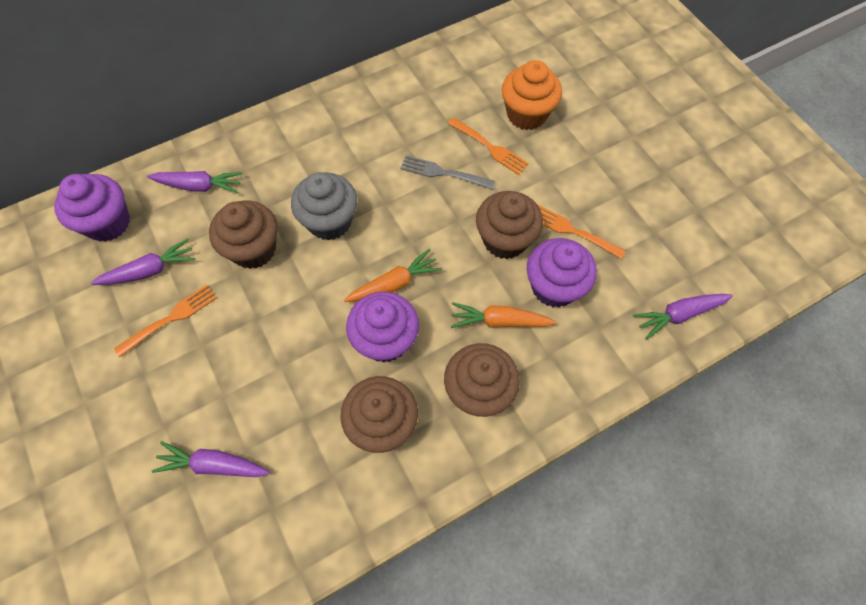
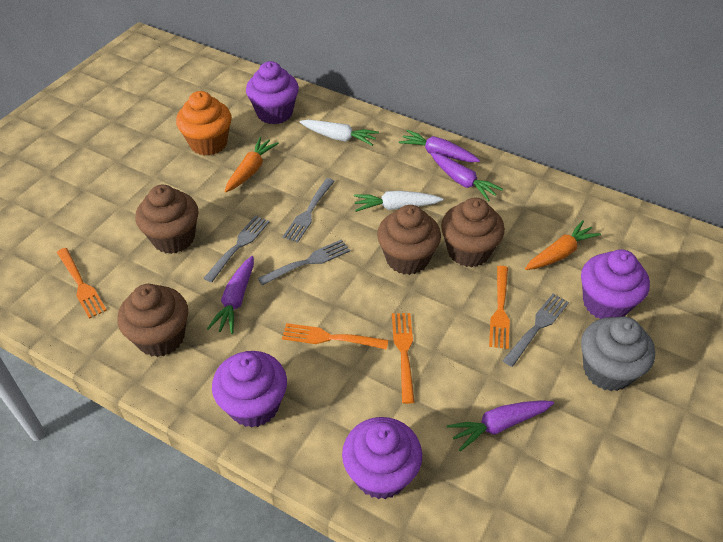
grey fork: [400,155,495,189] = 1 -> [204,215,270,283] [258,239,350,285] [283,178,335,243] [503,294,569,367] = 4
orange fork: [114,285,217,357] [448,117,529,175] [538,205,626,259] = 3 -> [57,248,107,319] [282,323,388,350] [392,313,415,404] [489,266,510,349] = 4
purple cupcake: [54,174,130,242] [346,292,419,363] [527,238,597,308] = 3 -> [212,351,287,428] [246,61,299,124] [342,417,422,499] [581,249,650,319] = 4
white carrot: none = 0 -> [300,120,379,146] [354,191,443,212] = 2

